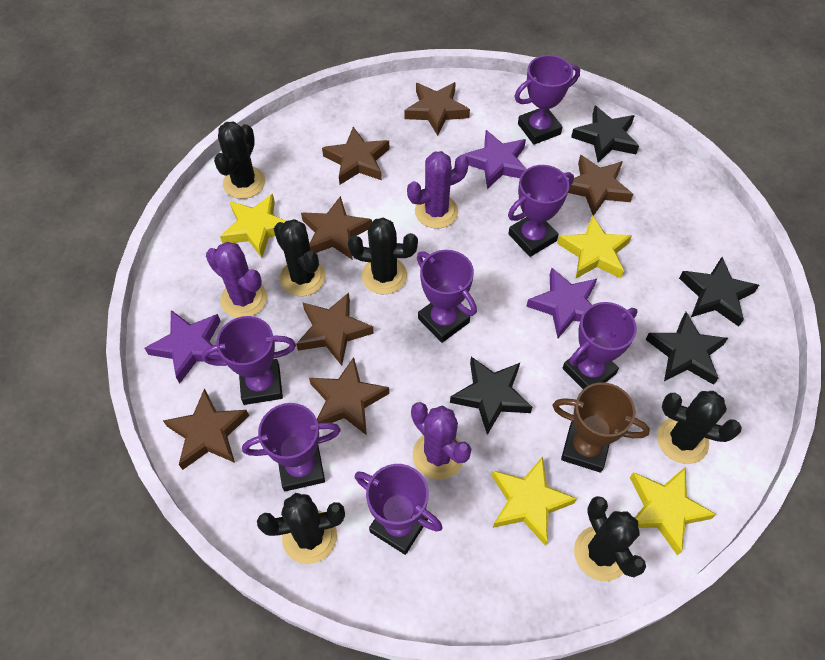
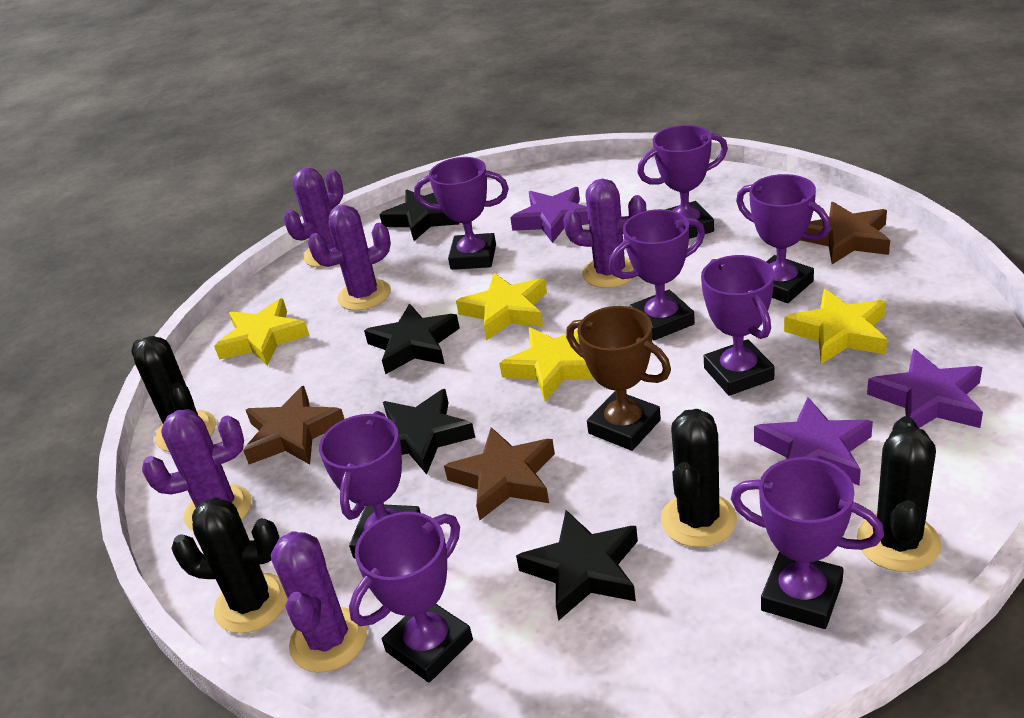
black cactus: [214,122,265,199] [257,493,345,564] [274,219,326,296] [348,218,418,294] [574,496,646,581] [657,391,742,464] = 6 -> [131,336,216,452] [171,497,288,634] [661,409,737,547] [857,416,941,572] = 4
brown star: [163,388,249,470] [296,292,374,366] [301,196,372,260] [309,357,389,435] [322,127,390,185] [404,82,470,136] [568,155,633,216] = 7 -> [243,386,344,465] [444,427,555,520] [800,202,890,264] = 3
purple cactus: [206,242,267,318] [407,151,469,229] [411,402,471,479] = 3 -> [142,409,251,531] [271,531,367,673] [284,168,343,268] [308,205,391,311] [563,179,646,288] = 5
purple trophy: [202,316,296,405] [242,403,341,491] [355,464,443,555] [417,250,477,343] [508,165,574,257] [515,55,580,145] [562,302,638,389] = 7 -> [319,411,421,559] [349,512,473,682] [414,157,509,270] [609,209,705,340] [637,125,728,239] [701,255,774,396] [731,457,884,629] [736,174,831,303] = 8

